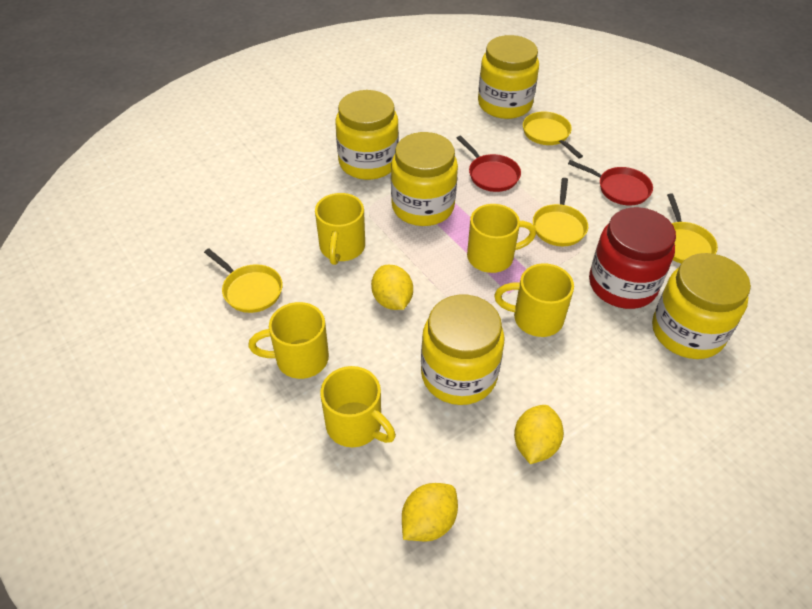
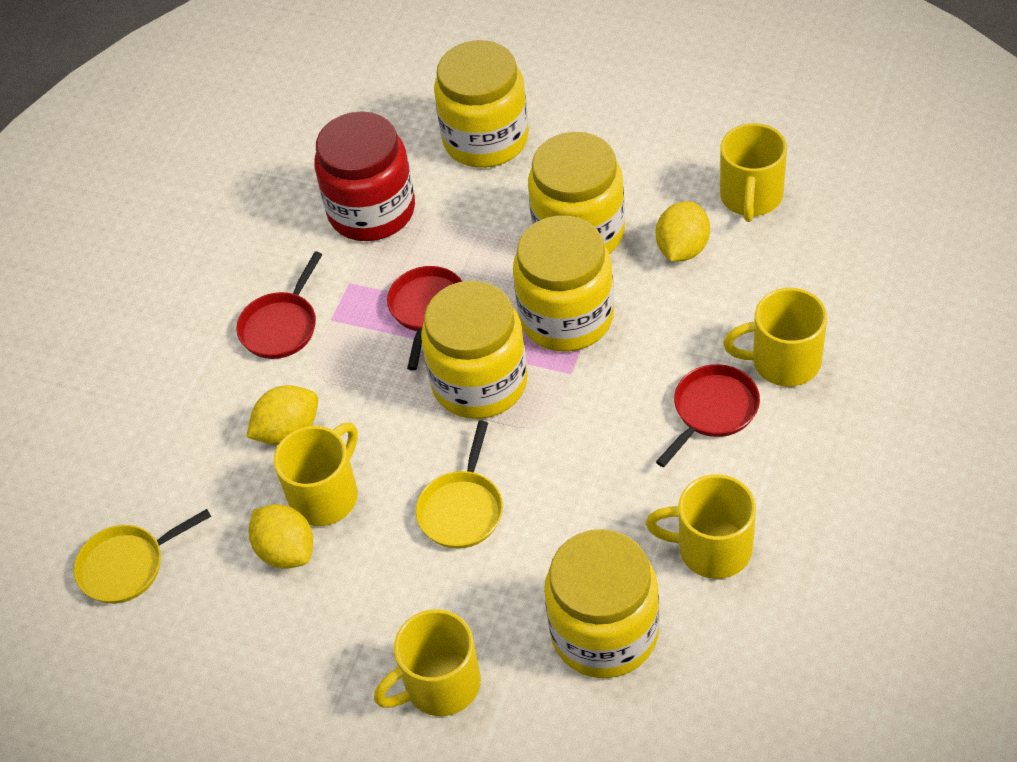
red pan: [457,136,521,192] [568,160,653,206] = 2 -> [236,251,323,359] [387,266,463,371] [656,364,760,467] = 3
yellow pan: [204,248,283,313] [523,112,583,159] [533,178,588,246] [667,194,718,264] = 4 -> [74,509,211,604] [416,421,503,549] = 2

